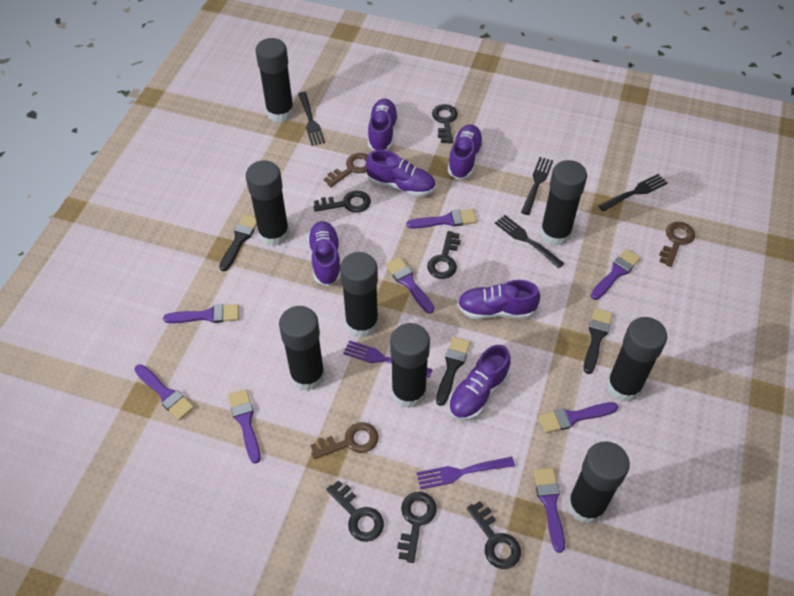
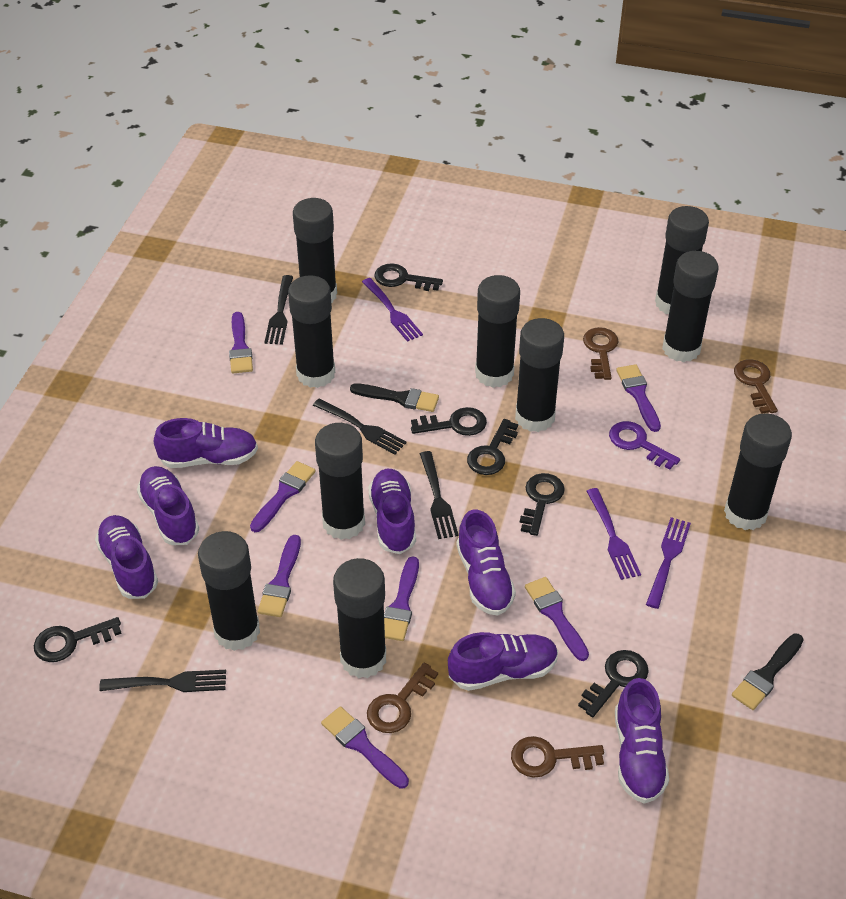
black brush: [219,214,257,271] [436,337,471,406] [584,308,613,374] = 3 -> [350,383,439,412] [732,634,804,710] = 2
black glue stick: [246,160,290,246] [255,38,294,122] [279,306,325,391] [340,252,379,338] [390,323,430,408] [540,160,587,246] [568,441,630,524] [606,317,667,402] = 8 -> [198,531,260,651] [288,275,335,388] [293,198,337,303] [315,423,365,540] [333,558,386,678] [475,275,520,388] [515,318,564,432] [655,206,709,314] [662,251,718,362] [724,413,792,530] = 10
brown key: [311,422,379,459] [324,153,368,187] [659,222,695,267] = 3 -> [367,662,438,733] [511,736,604,778] [583,327,619,380] [734,359,778,414] = 4
purple brush: [134,364,194,420] [163,304,239,323] [228,389,261,464] [385,257,434,314] [407,209,477,229] [533,468,565,553] [539,402,618,433] [591,249,641,300] = 8 -> [229,312,253,373] [250,461,315,532] [258,535,301,617] [321,706,409,789] [384,556,419,641] [525,577,589,661] [616,364,661,432] = 7
purple fork: [343,340,433,377] [416,457,515,490] = 2 -> [362,278,423,342] [586,488,641,580] [646,517,691,609] = 3
purple key: none = 0 -> [609,421,680,470] = 1
purple shoe: [307,221,341,286] [366,150,435,197] [368,99,398,151] [448,124,484,180] [448,345,510,420] [457,280,540,319] = 6 -> [95,515,158,599] [137,466,199,545] [154,418,258,468] [368,469,416,554] [448,632,558,691] [456,510,516,616] [615,678,669,804] = 7

